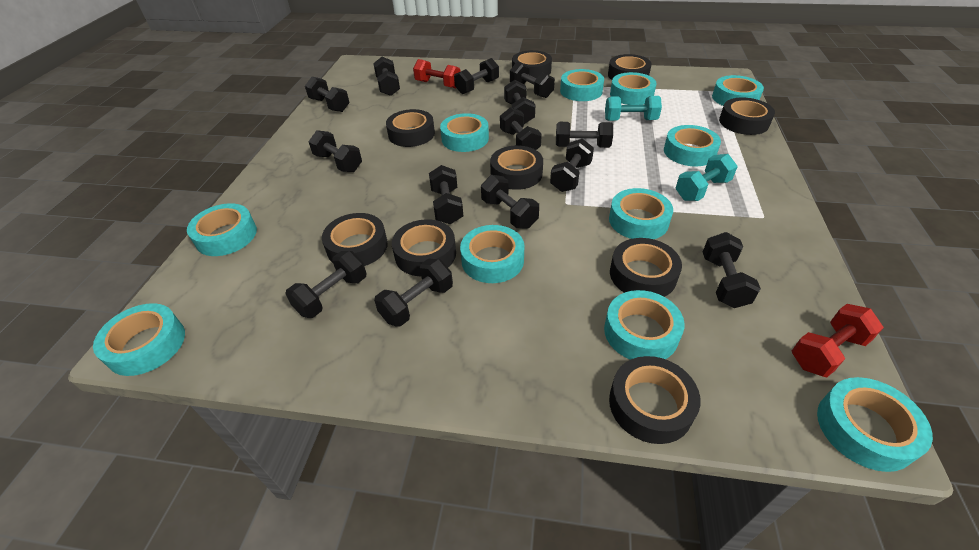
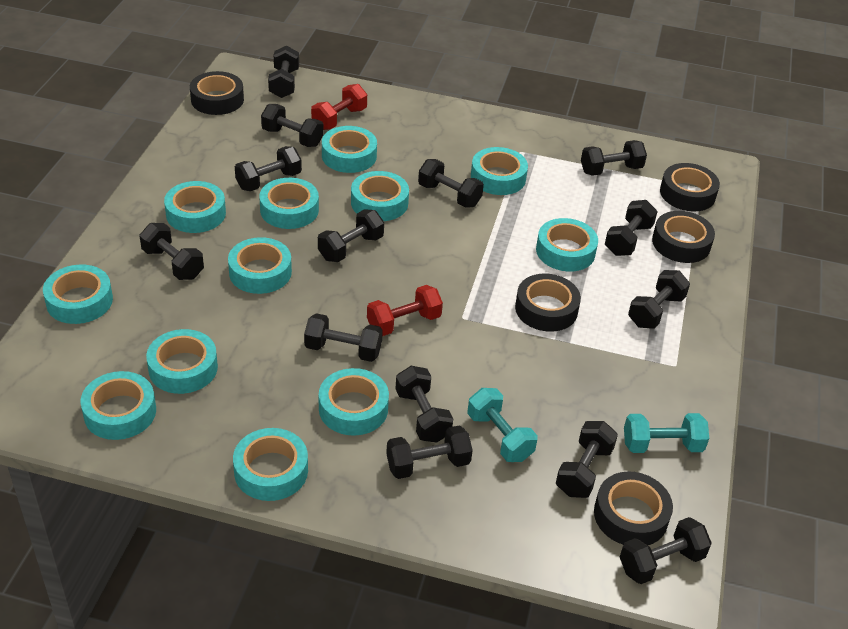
black tape: [322,213,388,266] [386,109,435,147] [392,219,456,276] [490,146,543,190] [512,50,552,78] [608,54,652,80] [609,356,700,444] [610,238,682,297] [719,97,775,135] = 9 -> [190,71,244,115] [515,274,581,332] [594,472,673,545] [652,211,715,263] [660,163,720,212] = 5
turquoise tape: [93,303,185,376] [187,203,257,256] [440,113,489,152] [460,225,524,283] [560,69,604,101] [604,290,685,360] [609,188,673,239] [610,72,657,105] [664,125,721,166] [712,75,764,106] [817,377,933,472] = 11 -> [43,265,113,324] [80,371,156,440] [146,329,218,394] [164,181,226,233] [228,237,292,294] [233,428,308,501] [259,178,319,229] [319,368,389,436] [322,126,377,173] [351,171,409,221] [471,147,528,195] [536,218,598,272] = 12

